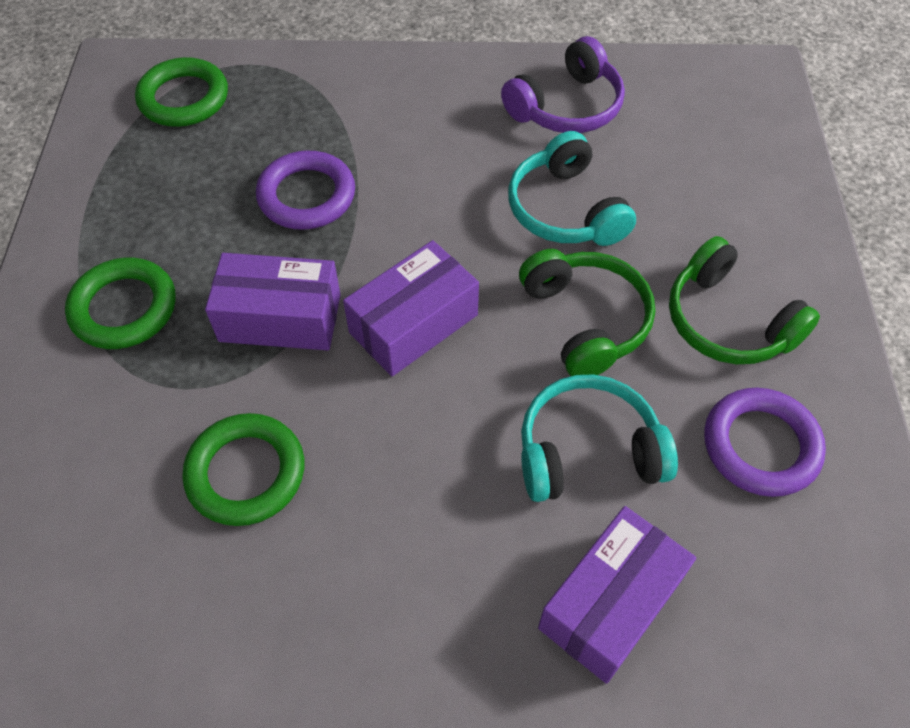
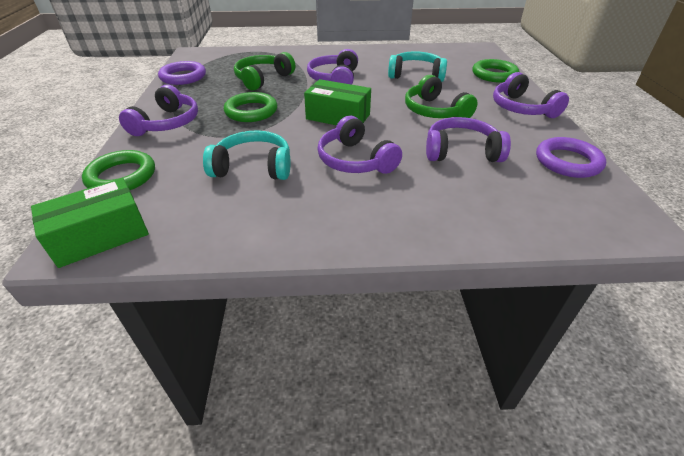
green box: none = 0 -> [31,178,149,268] [304,79,371,125] = 2
purple box: [205,253,341,350] [343,240,479,376] [538,506,696,684] = 3 -> none = 0
purple headphones: [501,36,625,133] = 1 -> [119,85,198,136] [307,49,358,85] [317,116,402,174] [426,117,511,162] [493,72,569,118] = 5

